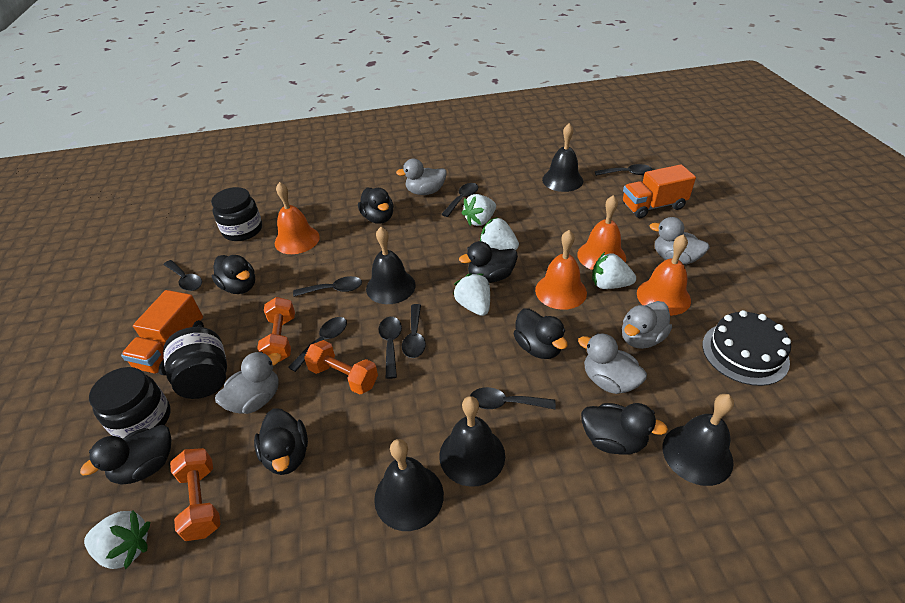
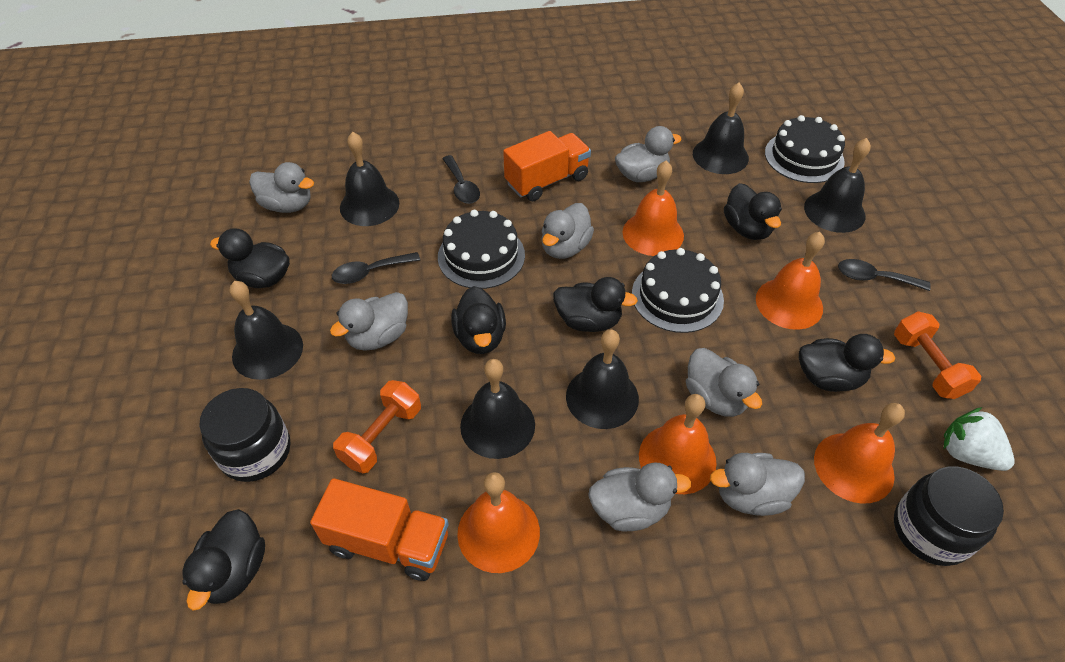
black bell: [366,227,416,304] [374,439,444,531] [439,396,505,487] [542,123,583,192] [662,394,734,486] = 5 -> [230,281,303,380] [340,132,399,226] [460,359,535,459] [566,329,639,429] [693,82,749,174] [804,138,871,233] = 6
black cake: [702,310,791,386] = 1 -> [438,210,525,289] [632,248,724,333] [765,115,845,183] = 3
black duck: [80,425,172,485] [212,255,255,294] [254,408,308,475] [358,188,394,224] [459,241,518,283] [513,308,568,359] [581,403,668,455] = 7 -> [182,509,265,611] [210,228,290,288] [451,286,506,354] [553,277,638,332] [724,183,782,240] [799,334,895,392] = 6
black jar: [89,367,170,439] [163,327,227,399] [211,187,262,241] = 3 -> [199,388,290,482] [894,466,1004,566] = 2
black spoon: [163,260,202,291] [288,317,347,372] [293,276,362,297] [378,317,402,379] [402,304,426,358] [441,183,478,217] [470,387,556,409] [595,164,652,176] = 8 -> [332,252,420,284] [442,155,480,204] [838,259,931,291] = 3
grey duck: [215,352,281,414] [396,159,447,195] [578,333,647,394] [622,301,672,349] [649,217,710,265] = 5 -> [249,162,314,213] [330,292,408,351] [541,203,594,259] [588,463,691,531] [615,126,682,182] [686,348,762,417] [710,453,805,516] = 7
orange bell: [275,182,320,254] [535,230,587,310] [577,195,626,270] [637,234,691,316] = 4 -> [457,472,540,573] [622,160,684,256] [639,394,717,494] [756,232,825,330] [814,403,905,504] = 5
orange dumbbell: [170,448,221,541] [257,297,295,362] [304,340,378,395] = 3 -> [333,380,421,473] [894,311,981,399] = 2
white strawberry: [84,510,150,570] [453,273,490,316] [462,194,496,226] [480,217,519,250] [592,252,636,289] = 5 -> [944,407,1014,471] = 1

